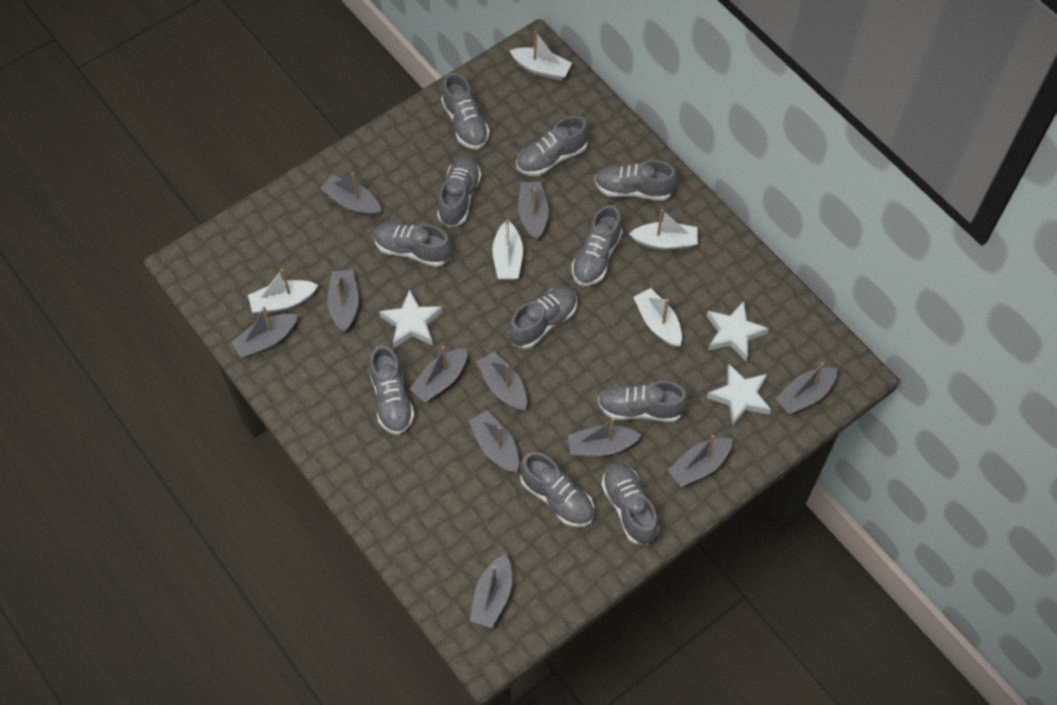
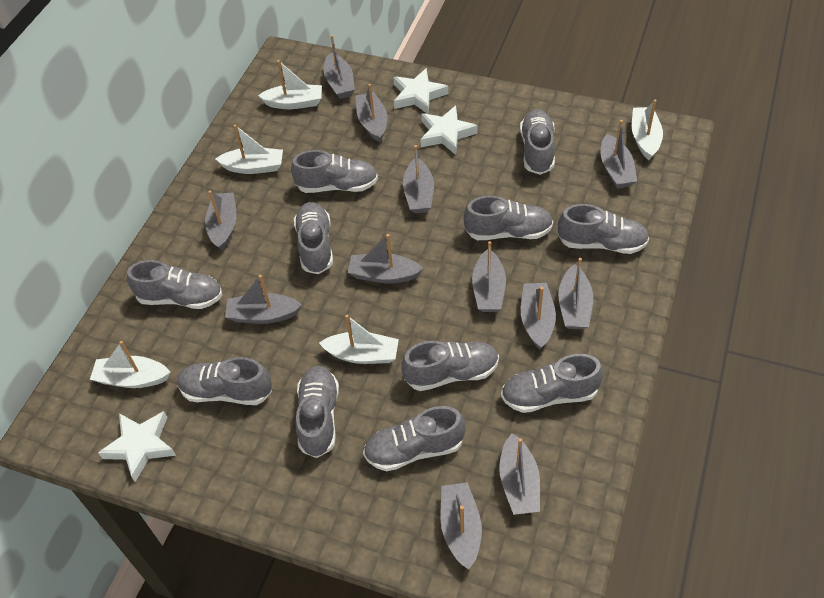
grey boat: [231,306,298,358] [320,172,381,216] [327,270,359,332] [409,346,467,402] [469,410,519,473] [470,554,512,628] [476,351,527,411] [518,181,549,240] [567,418,641,456] [668,435,733,487] [775,362,837,415] = 11 -> [205,191,237,251] [225,275,302,324] [323,35,355,99] [348,234,423,283] [355,84,388,142] [403,145,434,213] [440,482,482,570] [472,241,506,312] [499,433,540,515] [521,283,556,349] [558,258,593,329] [601,120,637,188] = 12

